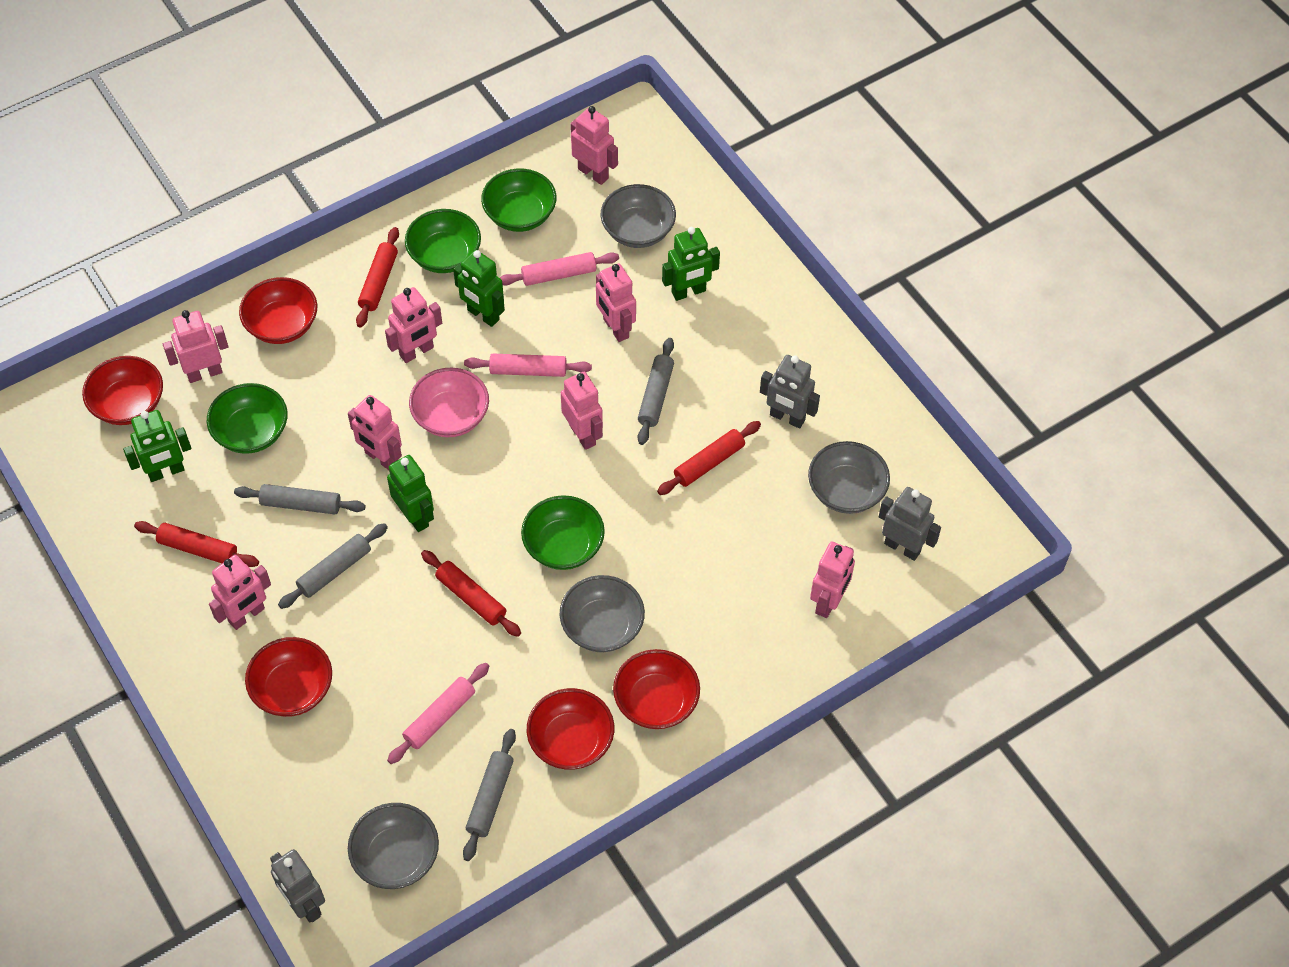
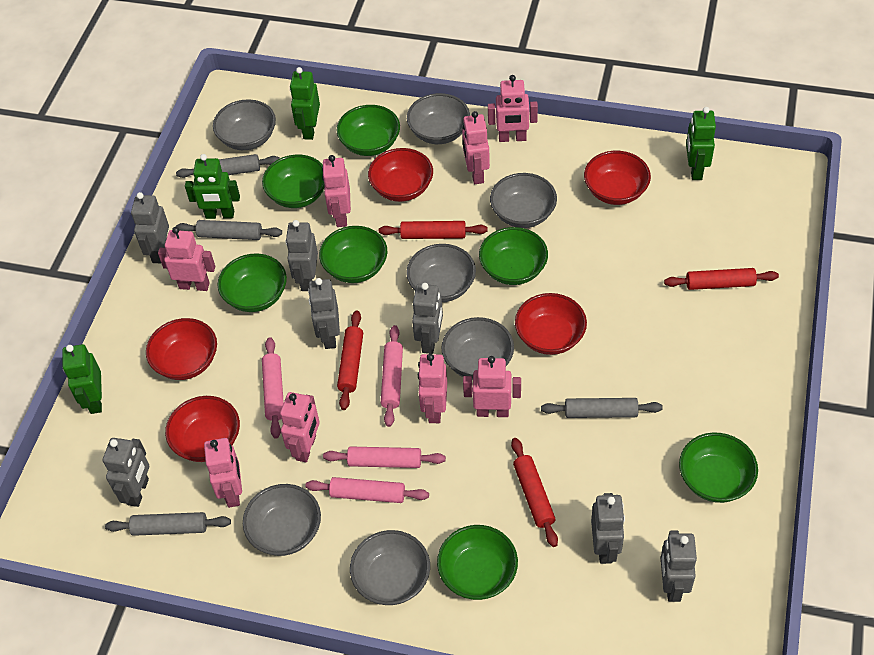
green bowl: [207,383,288,454] [405,209,481,273] [481,169,556,232] [521,495,605,570] = 4 -> [218,254,287,312] [262,155,324,208] [319,226,387,283] [337,105,400,156] [437,525,518,600] [479,227,548,285] [679,433,758,503] = 7
grey bowl: [348,803,439,889] [560,575,645,652] [601,184,676,248] [808,441,890,514] = 4 -> [213,99,276,150] [243,484,321,556] [350,530,430,605] [406,244,476,302] [407,93,470,144] [441,317,514,380] [490,173,557,228] = 7
grey robot: [270,849,325,922] [760,355,820,429] [879,487,941,561] = 3 -> [103,438,149,507] [131,192,169,264] [286,220,318,291] [308,278,340,349] [412,283,443,354] [591,493,625,564] [661,531,697,602] = 7
pink bowl: [409,367,489,437] = 1 -> none = 0
pink rolling pin: [387,663,489,764] [464,354,592,377] [500,252,619,286] = 3 -> [262,337,284,439] [306,477,429,503] [323,446,446,468] [381,325,403,427] = 4

